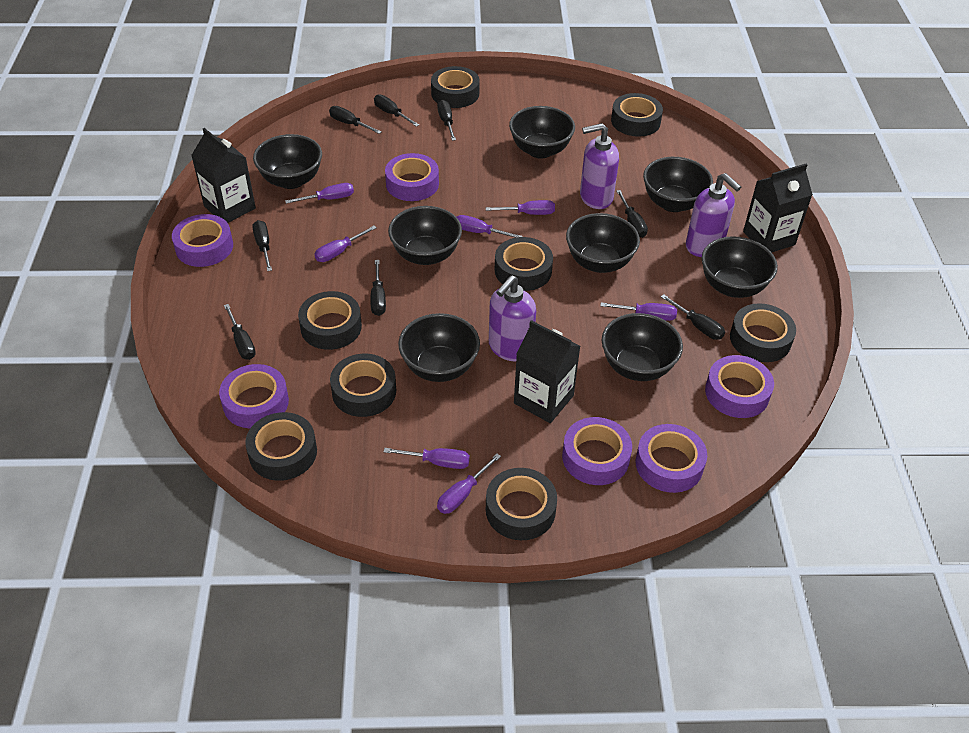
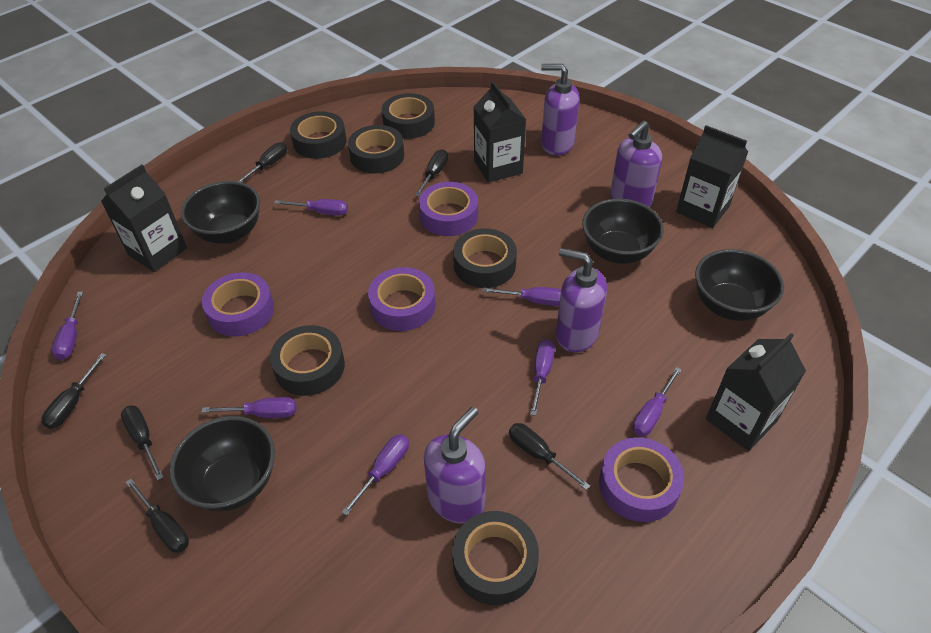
black bowl: [253,134,322,189] [388,206,462,265] [398,313,480,382] [509,106,575,159] [566,213,640,273] [602,313,683,381] [643,157,713,212] [702,236,778,298] = 8 -> [169,416,275,511] [181,181,260,244] [582,199,664,264] [695,249,784,321] = 4
black carton: [191,128,256,223] [514,320,581,423] [743,164,813,252] = 3 -> [101,165,187,272] [474,81,526,183] [676,125,748,228] [706,333,806,451] = 4
black screwdriver: [224,304,256,360] [252,220,272,271] [329,106,382,134] [370,260,386,316] [374,94,419,127] [437,100,456,141] [616,190,648,238] [661,294,725,340] = 8 -> [41,353,106,429] [121,405,163,480] [125,479,189,553] [237,142,287,183] [415,149,448,197] [509,423,590,490] = 6
black tape: [245,412,317,481] [298,291,362,350] [330,354,396,417] [431,66,480,108] [486,468,557,540] [495,237,553,291] [611,93,663,137] [730,303,796,362] = 8 -> [270,325,345,396] [290,111,346,159] [348,125,404,173] [382,93,435,139] [452,511,539,605] [453,229,517,288] = 6
purple soap dispenser: [489,275,536,362] [580,123,619,209] [686,173,741,257] = 3 -> [424,407,486,524] [541,64,580,155] [556,248,607,352] [610,121,662,207] = 4
purple tape: [172,214,233,267] [219,364,289,428] [385,153,439,201] [562,417,632,485] [636,424,707,493] [705,355,774,418] = 6 -> [202,272,274,337] [368,267,436,331] [419,182,478,236] [599,437,684,522] = 4

